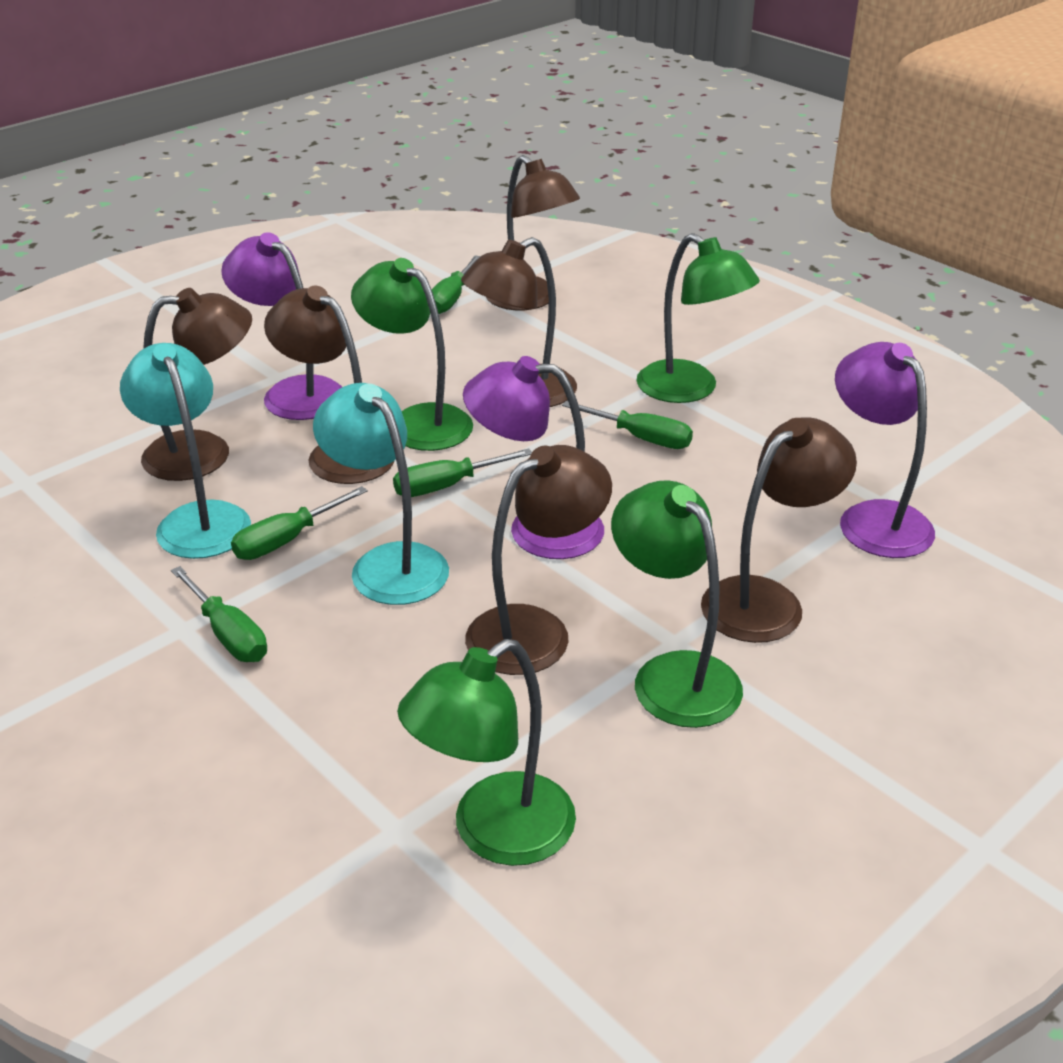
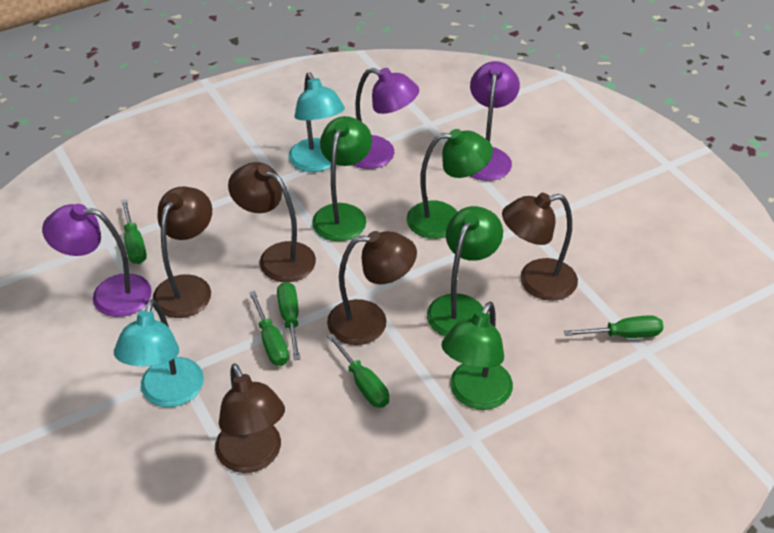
brown lamp: [141,288,252,481] [264,285,394,484] [461,237,577,407] [465,445,612,675] [486,155,580,310] [701,417,857,643] = 6 -> [153,187,212,318] [215,364,285,473] [228,162,316,282] [327,231,417,345] [502,193,578,301] = 5

